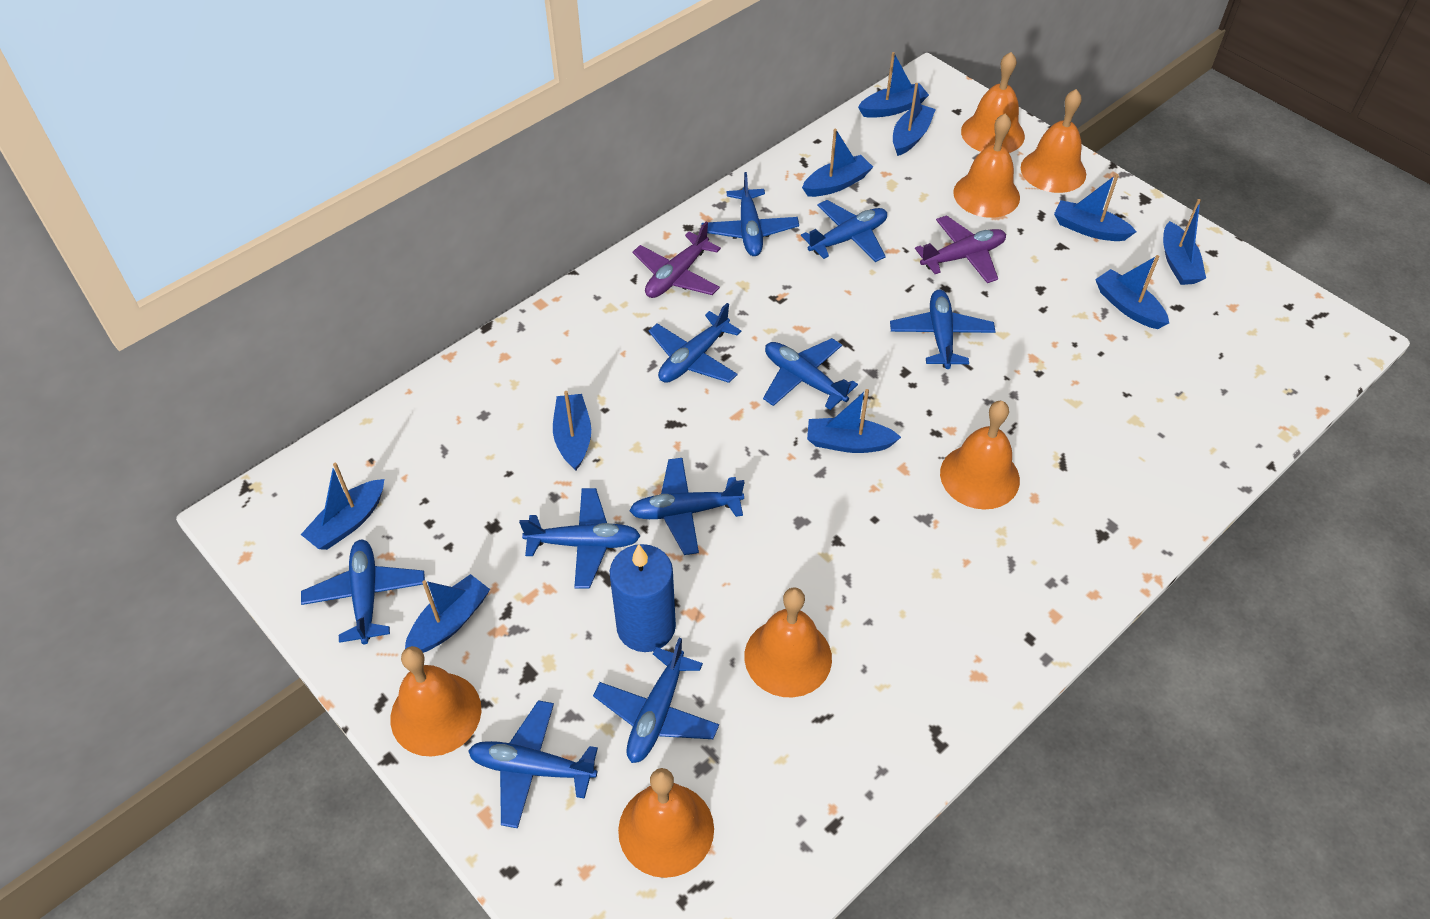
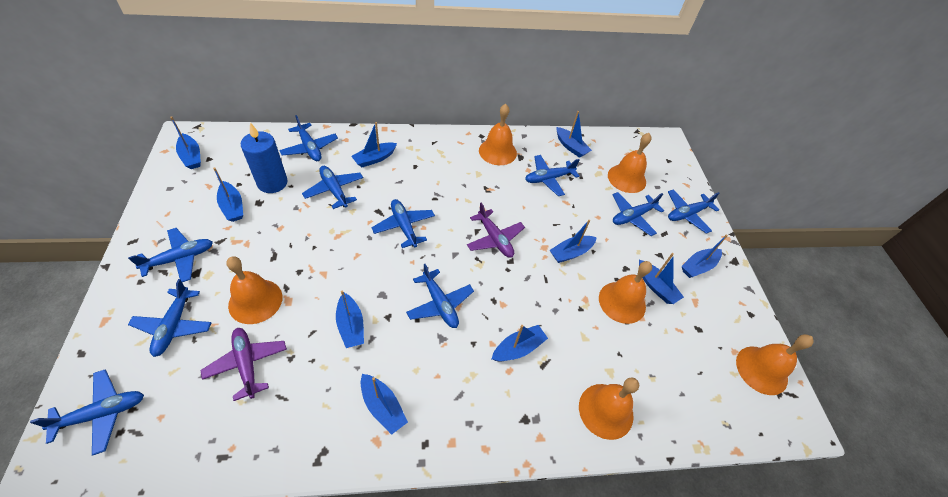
orange bell: [391,646,481,756] [618,768,714,878] [744,587,832,697] [940,401,1020,509] [953,113,1020,218] [961,52,1025,153] [1021,89,1086,193] = 7 -> [226,256,282,324] [479,104,517,165] [579,377,639,440] [599,261,652,324] [608,133,652,193] [736,334,814,395] = 6

